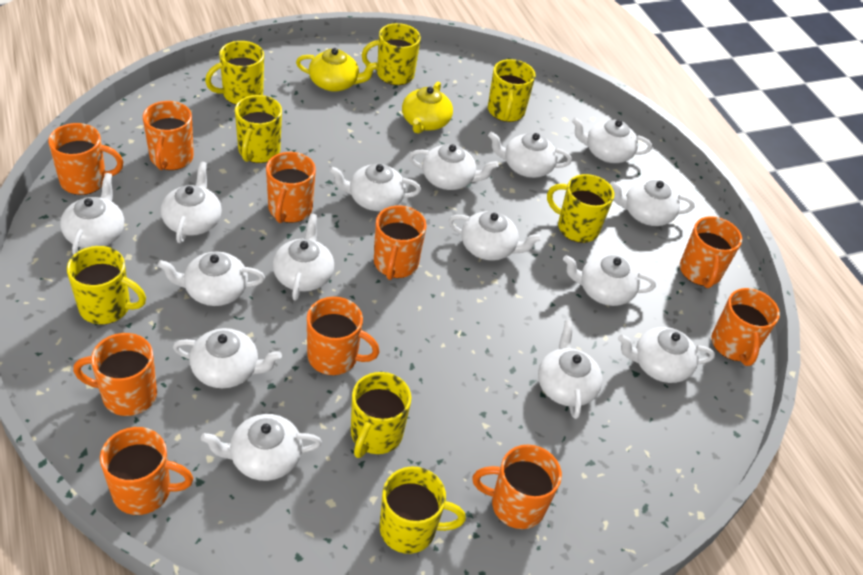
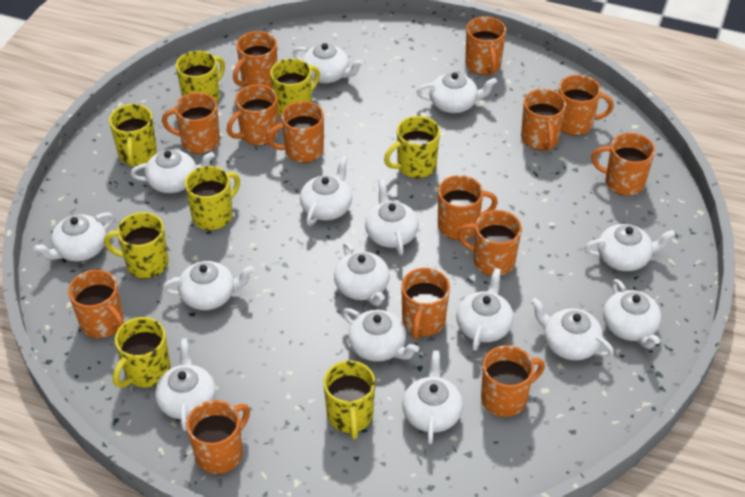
orange mug: [48,123,123,195] [73,333,157,416] [100,427,193,515] [143,101,194,170] [266,152,316,223] [307,297,380,375] [374,205,427,280] [472,445,562,529] [680,216,742,288] [711,288,780,366] = 10 -> [68,270,124,338] [162,92,220,154] [186,400,250,474] [226,84,279,146] [233,31,277,87] [267,101,324,163] [401,268,450,340] [438,175,498,240] [458,210,522,276] [465,16,506,75] [481,345,545,417] [521,89,566,151] [558,75,614,136] [591,133,655,196] = 14
yellow teapot: [296,48,378,92] [402,81,453,134] = 2 -> none = 0

